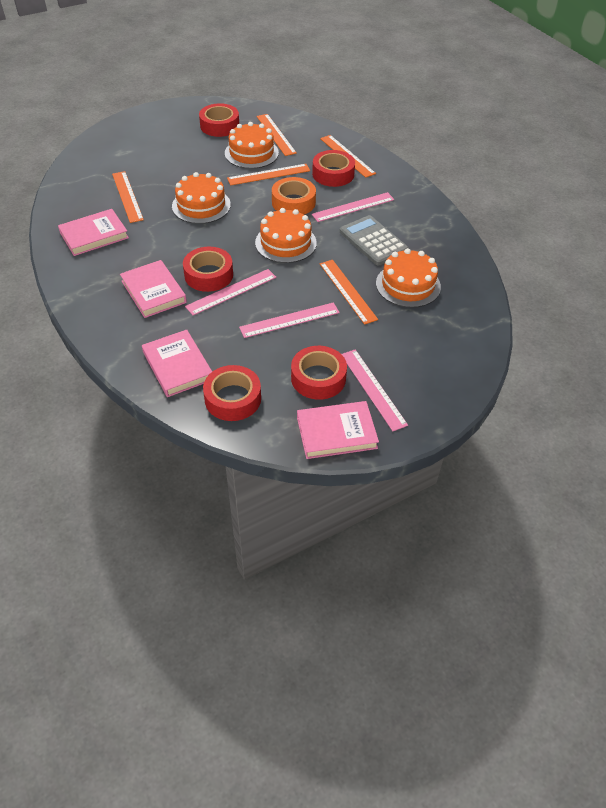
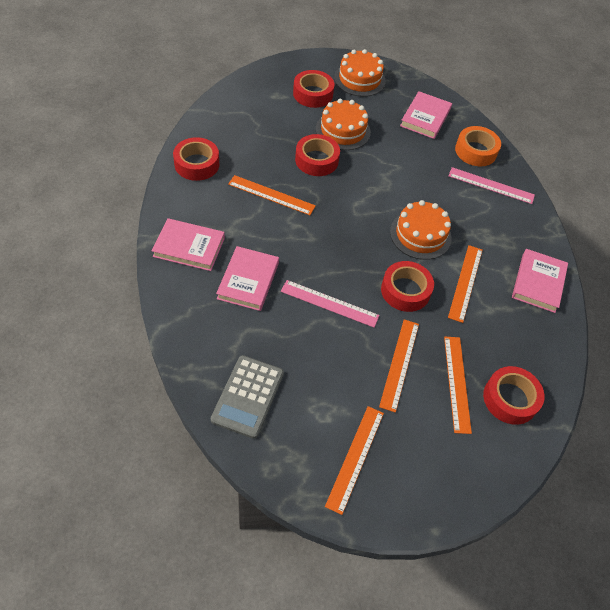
orange cake: [172,172,231,224] [225,122,279,169] [255,208,317,263] [376,248,441,308] = 4 -> [316,99,371,150] [334,49,386,97] [390,200,452,260] = 3
pink ruler: [185,269,276,315] [239,302,340,338] [312,192,394,222] [342,349,408,431] = 4 -> [281,280,380,328] [449,167,535,204] = 2

